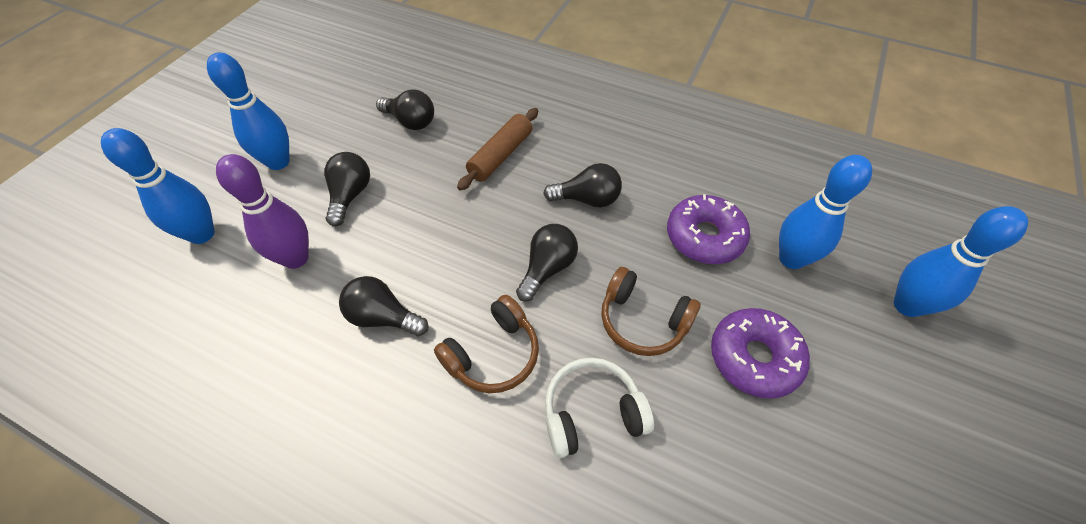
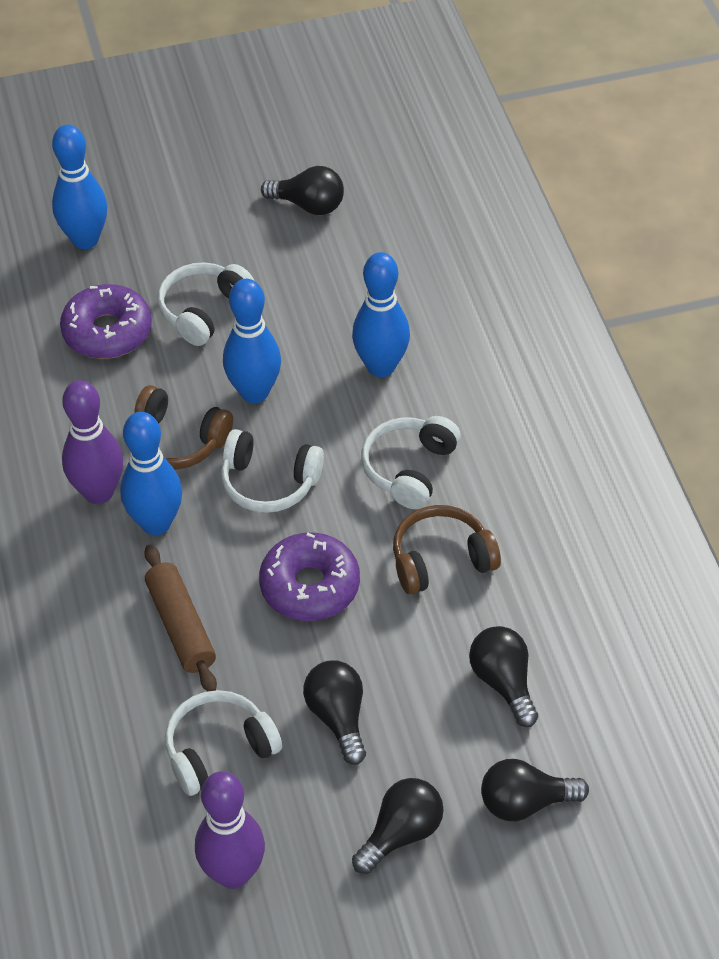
purple bowling pin: [216,154,309,269] = 1 -> [62,380,123,504] [195,771,265,889] = 2
white headphones: [545,358,654,458] = 1 -> [158,262,254,346] [165,690,282,796] [221,429,324,513] [361,416,461,509] = 4

